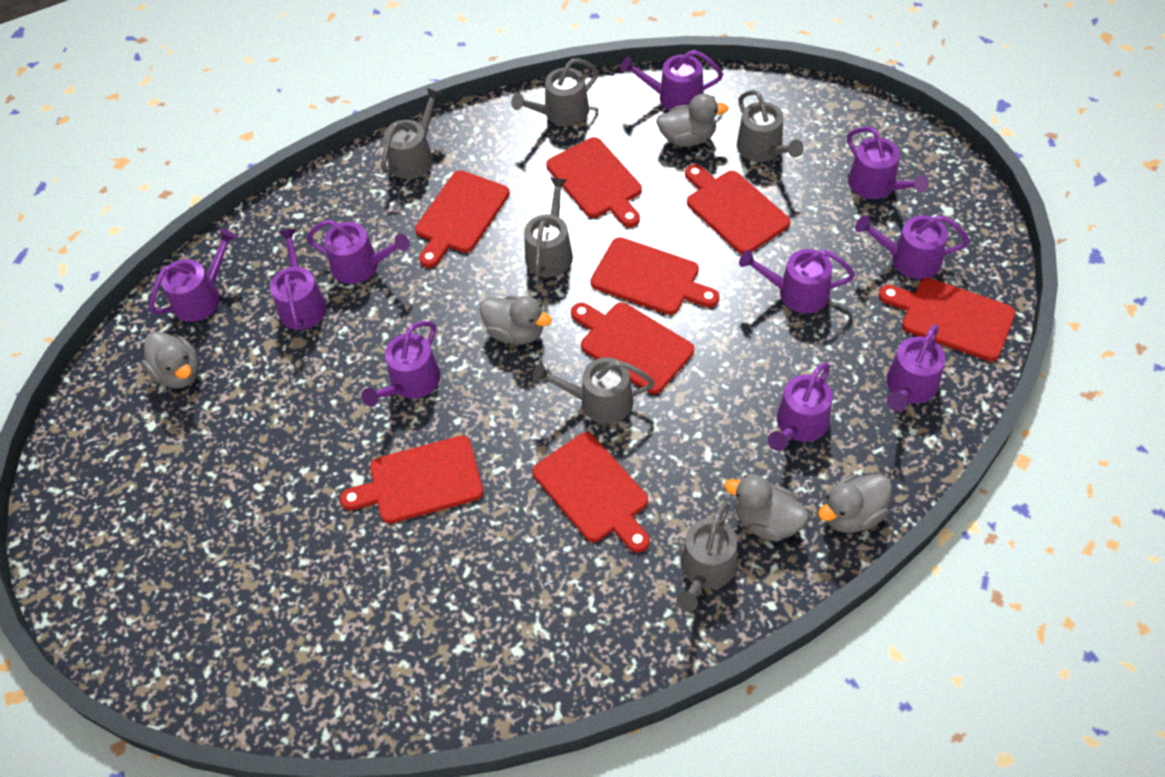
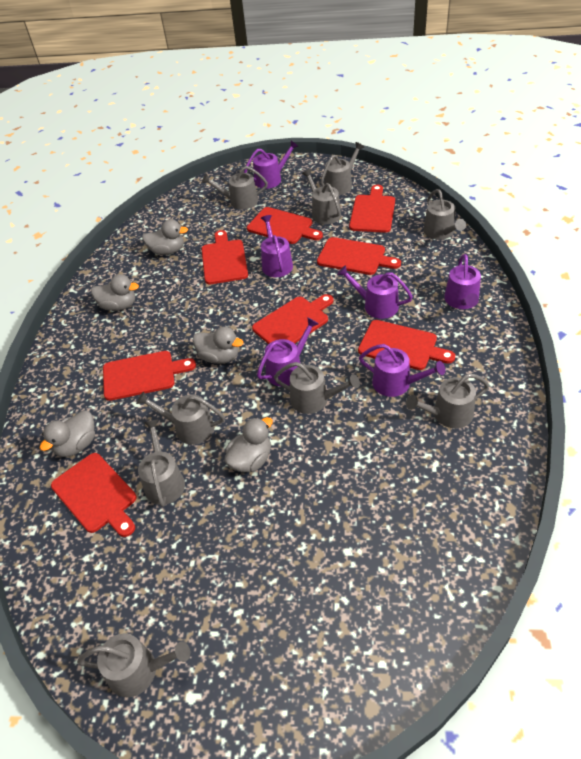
grey watering can: [381,88,442,179] [511,59,599,126] [524,177,573,277] [532,357,655,424] [676,502,738,612] [737,90,804,162] = 6 -> [77,633,190,698] [136,392,225,445] [138,419,185,507] [202,166,268,210] [274,362,360,414] [302,169,341,224] [321,142,364,195] [406,374,489,428] [423,189,466,240] = 9
purple watering can: [149,229,237,322] [270,229,327,330] [306,220,410,284] [361,321,441,407] [620,50,723,110] [739,249,855,313] [768,363,833,451] [847,126,929,199] [855,215,970,279] [886,324,945,412] = 10 -> [244,140,298,189] [257,317,319,387] [261,215,293,277] [337,265,413,319] [359,344,446,397] [444,254,481,309] = 6

